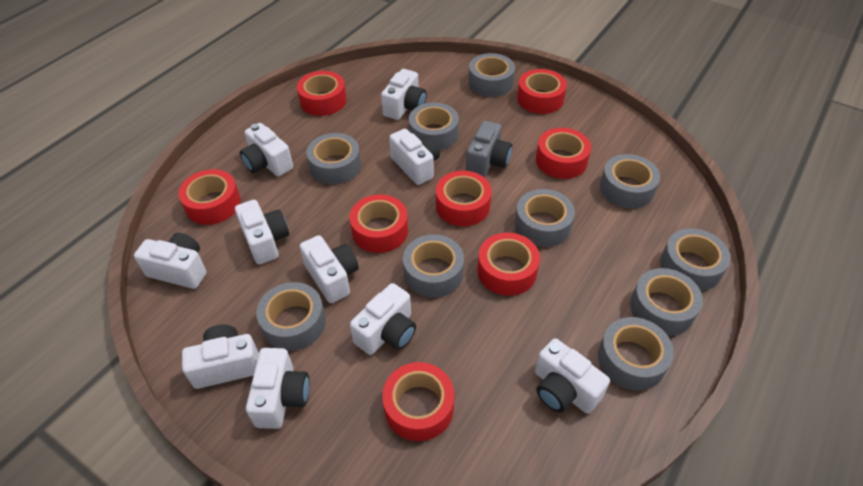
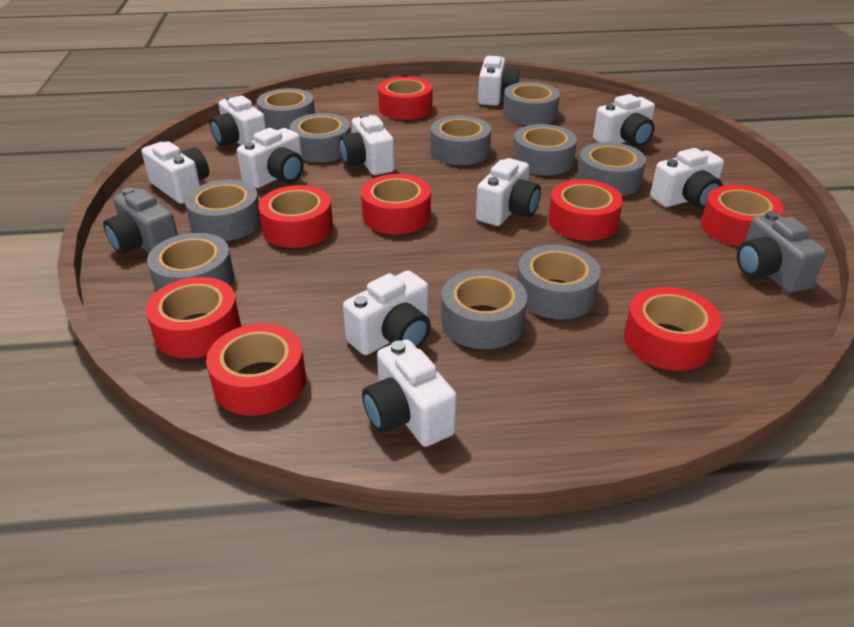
grey camera: [466,121,512,177] = 1 -> [103,187,178,254] [737,211,826,293] = 2

